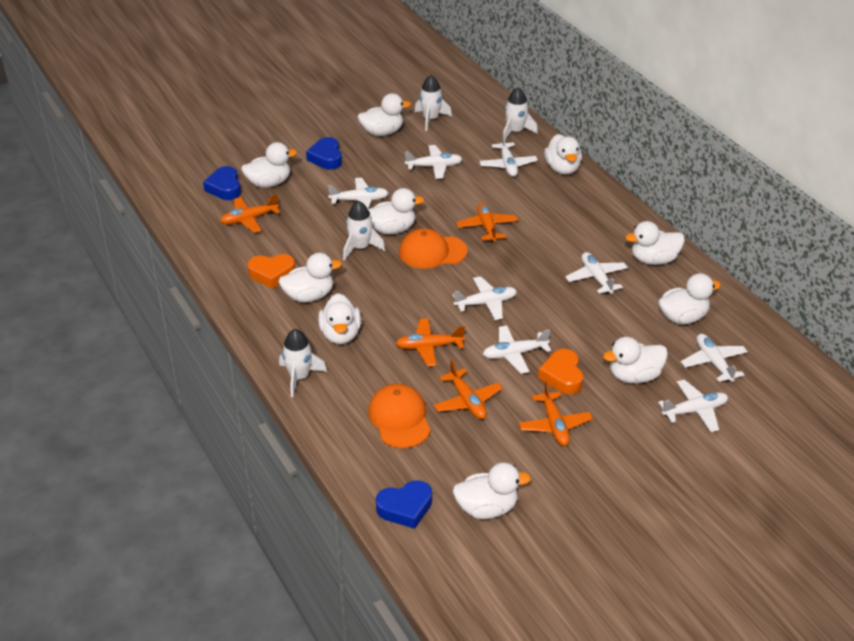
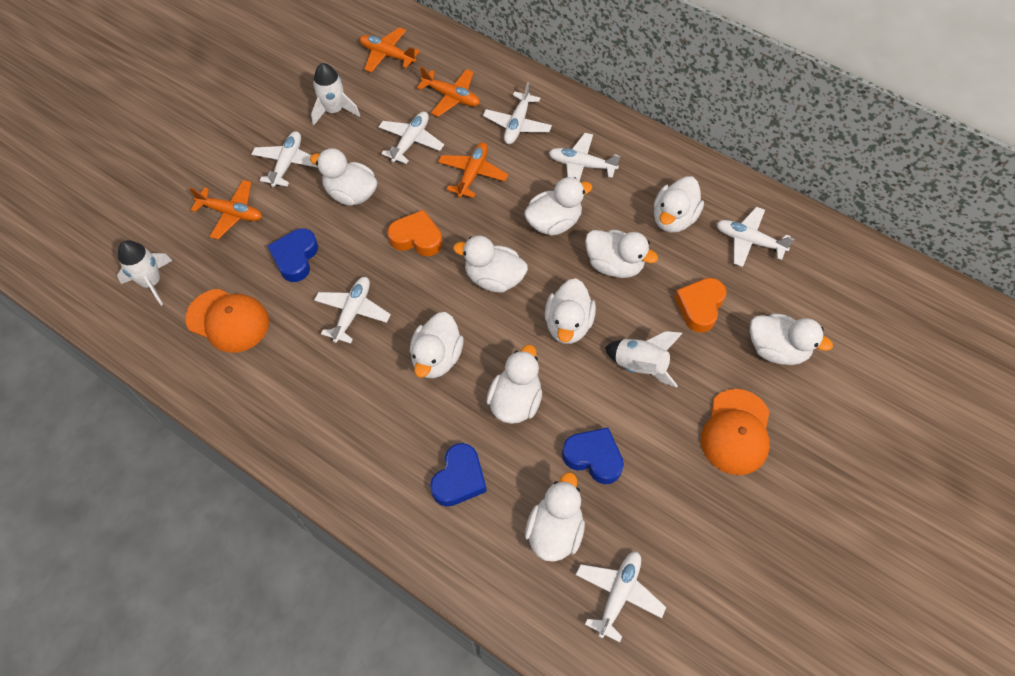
orange plane: [220,194,280,233] [396,318,465,366] [434,360,502,419] [456,203,518,243] [518,381,593,446] = 5 -> [189,180,262,240] [359,27,420,73] [417,67,480,117] [438,142,509,198] = 4
white plane: [328,178,388,209] [405,145,462,179] [452,276,517,320] [479,132,538,177] [483,325,551,374] [565,252,628,295] [658,380,728,432] [681,334,748,382] = 8 -> [251,131,318,187] [314,277,391,344] [379,112,444,164] [483,82,552,144] [549,133,620,181] [576,551,666,642] [716,207,794,267] = 7
white rocket: [279,329,327,397] [343,201,385,260] [415,75,452,131] [503,87,538,139] = 4 -> [117,240,172,306] [311,63,360,126] [605,331,683,388] = 3

